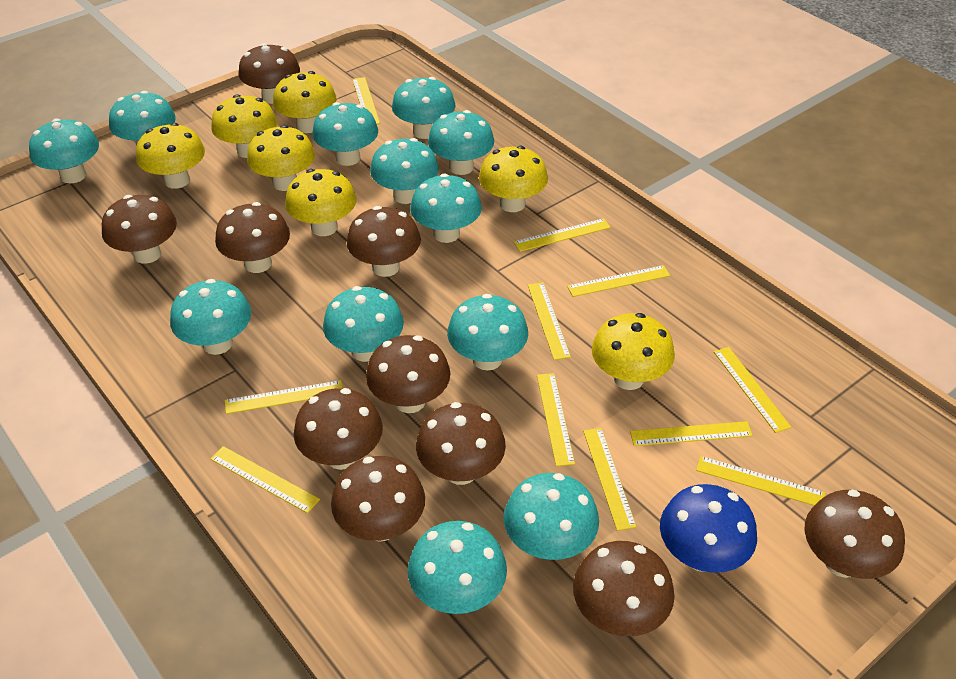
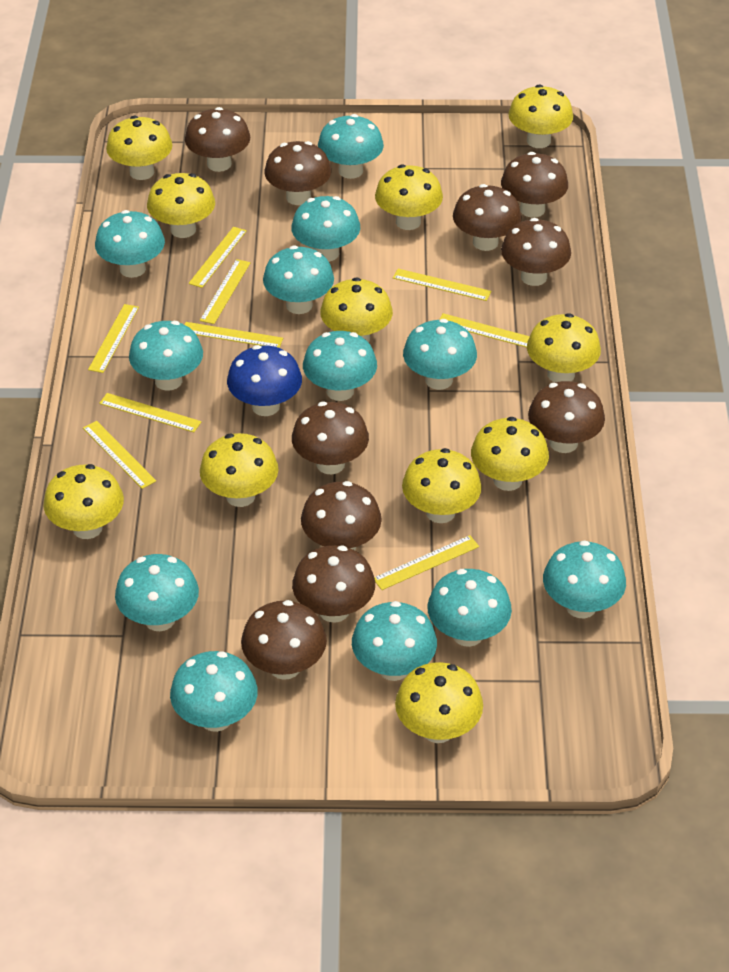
yellow mushroom: [136,123,205,189] [211,94,277,158] [247,125,315,191] [273,71,337,133] [285,169,356,236] [479,146,548,212] [592,313,675,390] = 7 -> [43,464,124,539] [106,116,172,180] [147,173,215,238] [200,433,278,507] [320,277,393,342] [375,165,443,230] [395,662,483,743] [402,448,482,523] [471,417,549,491] [508,85,573,148] [527,313,601,383] = 11
yellow ruler: [211,446,320,513] [225,380,343,414] [352,77,380,124] [514,218,611,252] [528,282,571,360] [537,373,575,466] [567,265,670,297] [583,428,637,531] [630,421,753,446] [696,456,825,506] [714,347,791,433] = 11 -> [83,421,156,489] [88,304,139,373] [99,393,202,432] [184,322,283,348] [189,227,247,288] [200,259,251,324] [374,535,479,590] [393,269,491,301] [439,313,530,347] = 9

